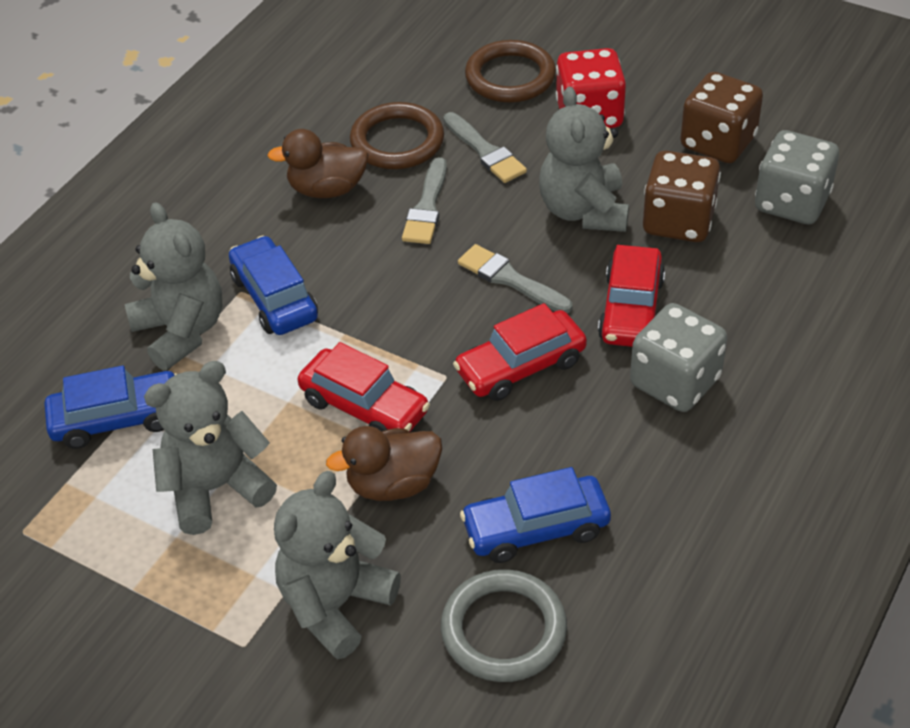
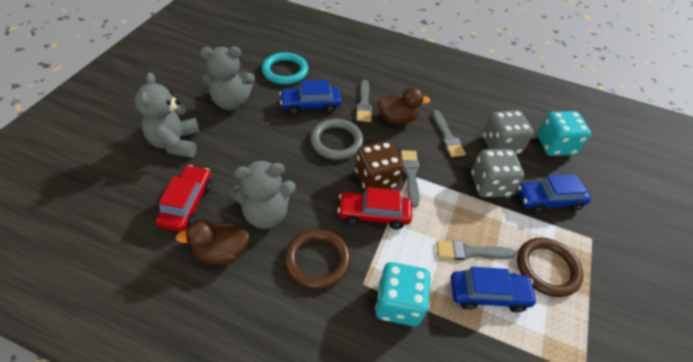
brown dice: [643,151,721,242] [680,72,763,163] = 2 -> [355,141,404,191] = 1
grey brush: [402,157,447,244] [443,112,527,183] [458,244,572,313] = 3 -> [356,80,372,122] [401,150,420,207] [432,110,466,157] [436,240,515,260] = 4
grey teddy bear: [125,202,223,370] [144,361,277,535] [274,471,401,660] [539,86,629,232] = 4 -> [135,72,200,158] [200,47,255,110] [230,160,296,229] = 3
red car: [298,342,430,432] [453,303,587,401] [598,245,665,347] = 3 -> [156,165,212,232] [338,187,412,229] = 2
red dice: [556,48,626,128] = 1 -> none = 0
turquoise dice: none = 0 -> [375,262,430,326] [537,111,591,156] = 2
turquoise ring: none = 0 -> [262,52,308,85] = 1

